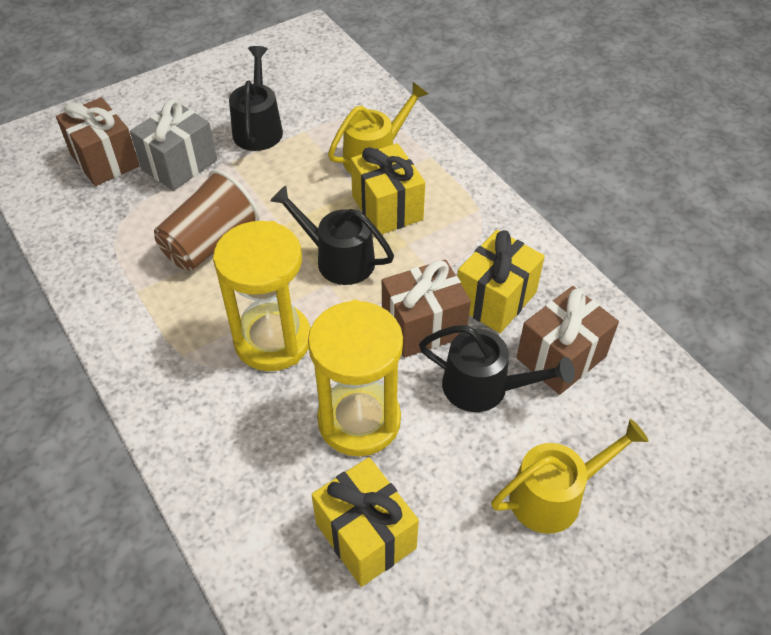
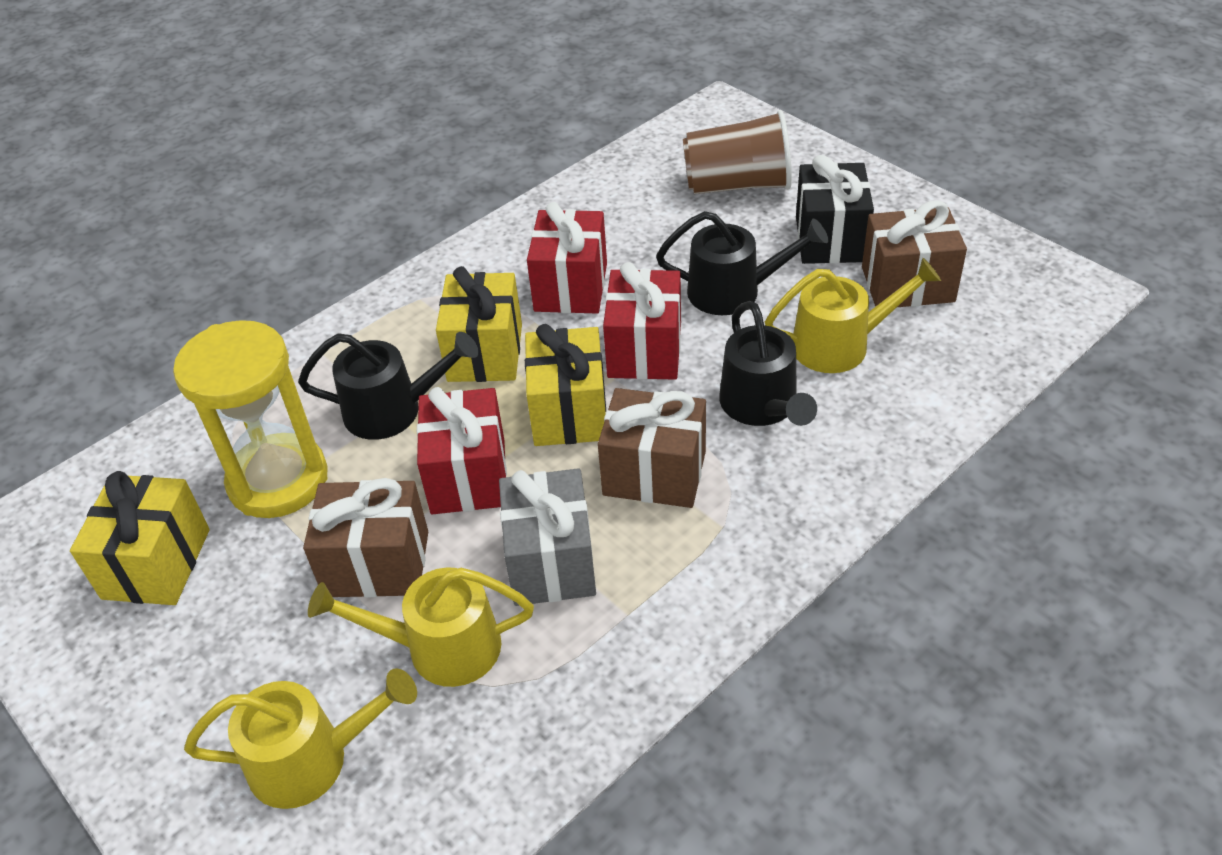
black gift: none = 0 -> [796,155,874,264] = 1
red gift: none = 0 -> [417,387,507,514] [527,202,607,314] [603,262,681,380] = 3
yellow hourglass: [213,221,311,371] [308,300,403,456] = 2 -> [173,320,328,518] = 1
yellow watering can: [328,82,428,173] [491,419,649,534] = 2 -> [184,668,417,809] [308,568,534,687] [765,258,941,373] = 3

